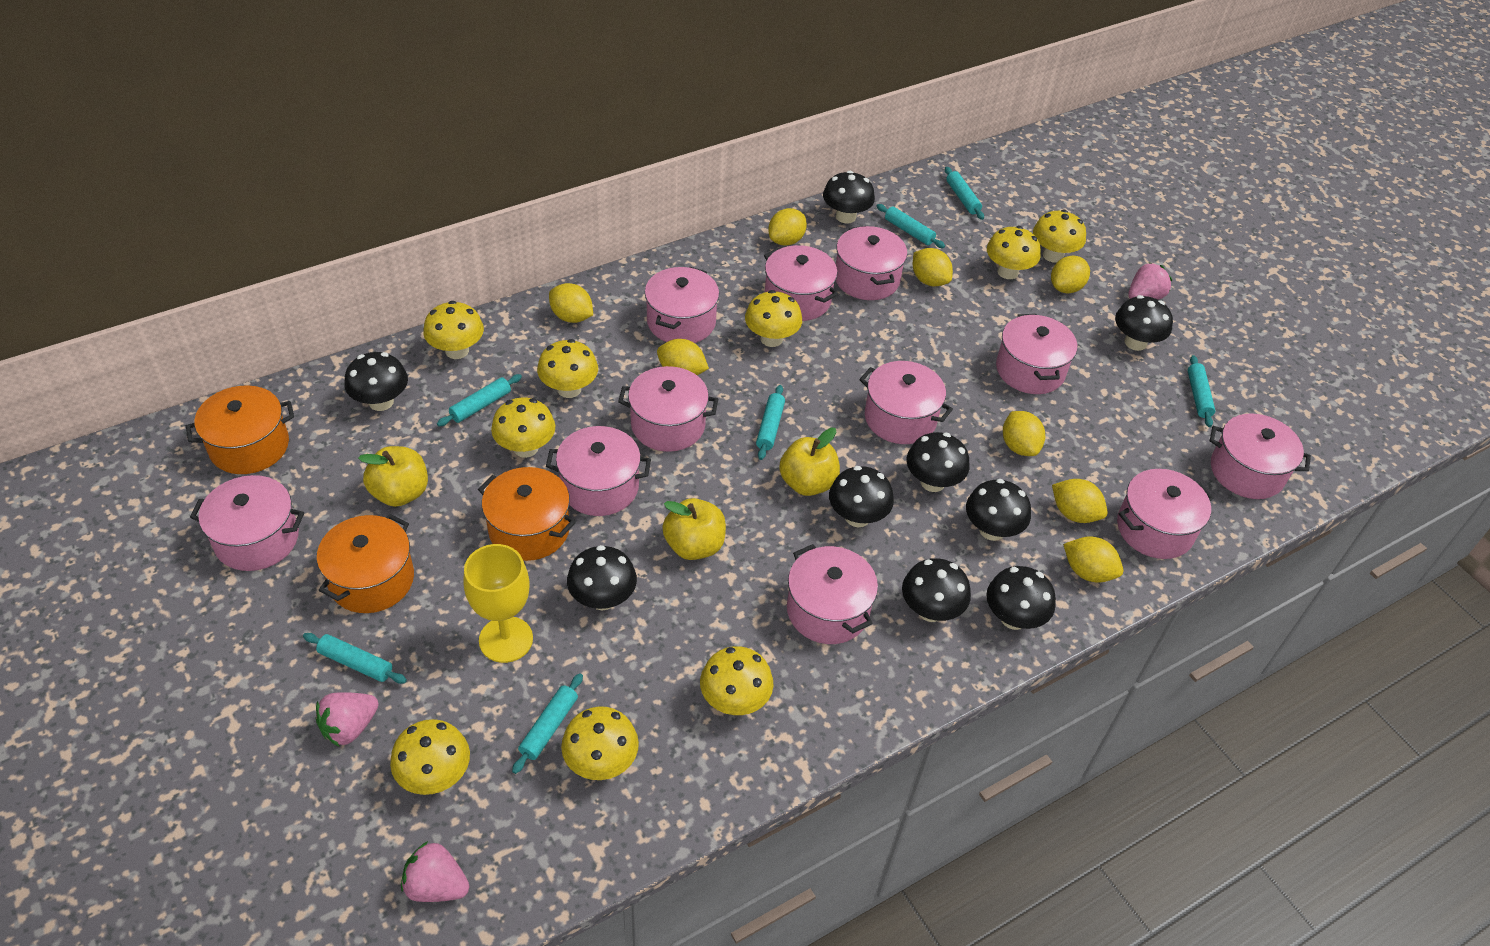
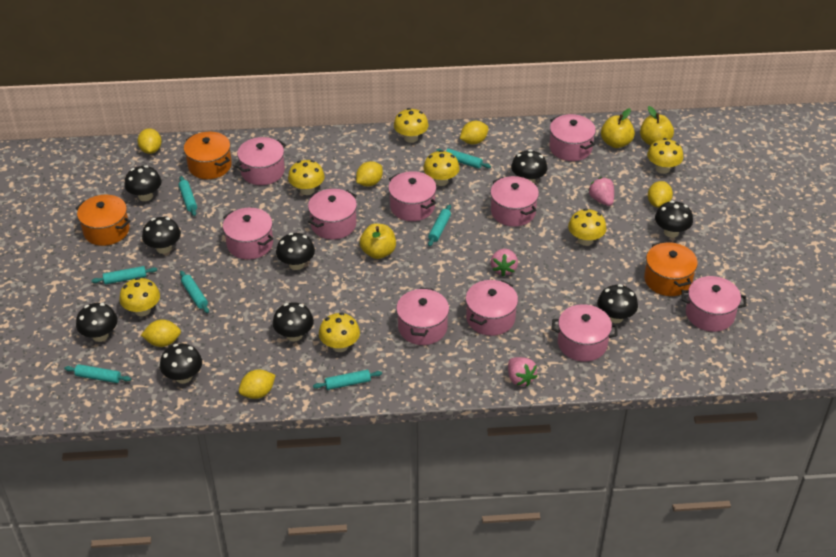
pink pot: [190,475,304,571] [546,426,651,516] [618,366,718,452] [645,267,719,343] [764,245,838,321] [787,544,878,644] [836,226,907,300] [859,361,953,444] [996,314,1077,394] [1117,469,1214,559] [1210,413,1311,499] = 11 -> [223,208,273,259] [236,137,286,185] [308,189,357,239] [388,171,436,221] [396,288,449,345] [466,280,518,336] [490,176,539,227] [549,114,596,161] [552,304,618,362] [681,276,747,332] = 10
yellow goblet: [463,544,533,663] = 1 -> none = 0
yellow lemon: [549,283,593,323] [657,339,709,375] [768,208,807,246] [913,248,953,286] [1003,411,1045,456] [1051,256,1090,293] [1052,479,1108,523] [1063,536,1123,583] = 8 -> [138,128,162,154] [141,319,181,347] [239,369,276,399] [356,161,383,187] [460,121,488,144] [648,181,673,208] = 6
yellow mushroom: [390,719,470,795] [423,301,484,359] [491,398,555,458] [537,339,598,398] [561,706,639,780] [700,646,773,715] [745,290,802,347] [987,226,1041,279] [1033,210,1086,263] = 9 -> [119,277,160,316] [288,160,325,195] [319,313,360,352] [394,108,429,143] [423,150,460,186] [568,208,607,246] [647,138,683,174] = 7

